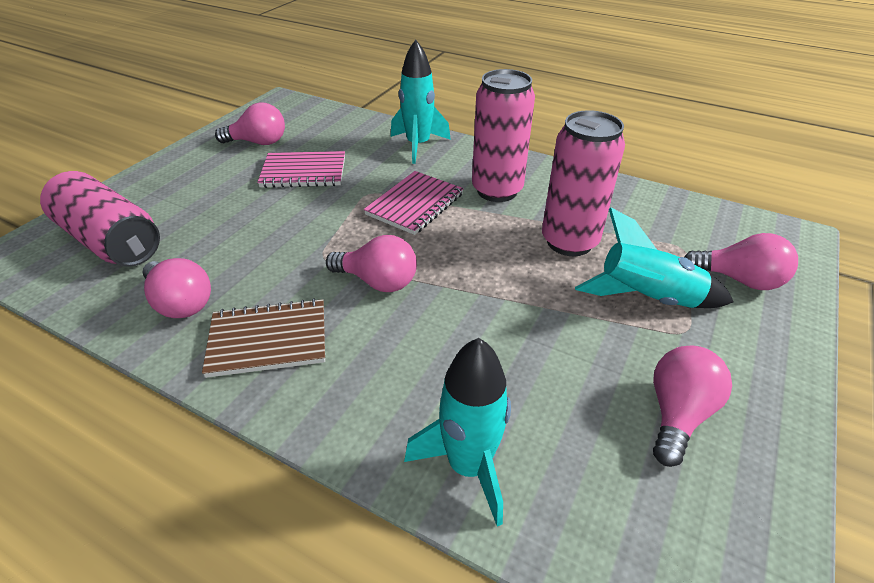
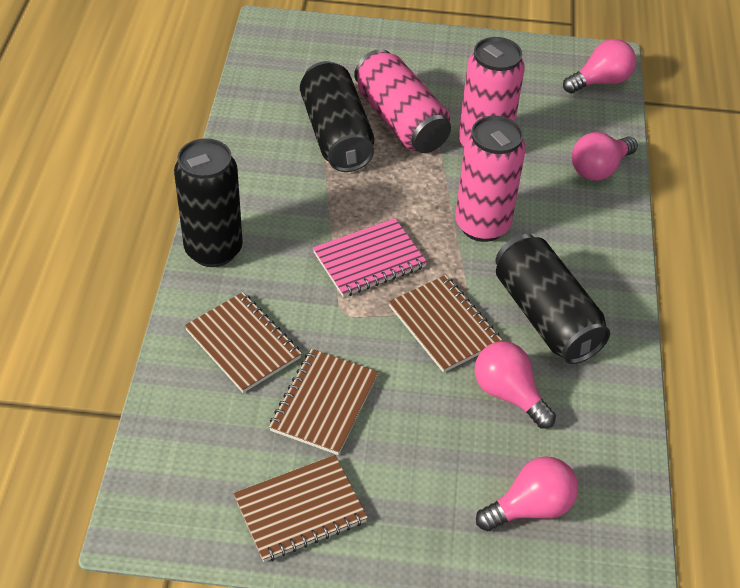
black can: none = 0 -> [174,138,243,267] [300,61,374,172] [495,234,610,364] = 3
brown notebook: [202,298,325,378] = 1 -> [185,292,302,393] [234,455,368,562] [269,349,378,455] [389,275,502,373] = 4
pink light bulb: [142,258,211,318] [215,102,285,145] [326,235,417,292] [653,345,732,467] [684,233,798,290] = 5 -> [475,341,556,428] [476,456,578,531] [563,39,636,93] [572,132,638,181] = 4
pink notebook: [257,151,345,188] [364,171,464,235] = 2 -> [313,218,427,297] = 1
turquoise rocket: [391,40,451,164] [404,338,511,526] [575,208,733,308] = 3 -> none = 0

